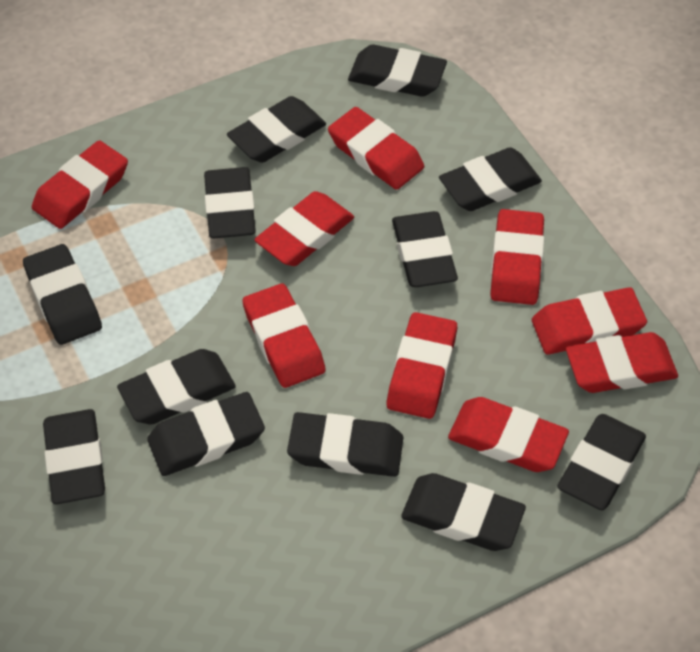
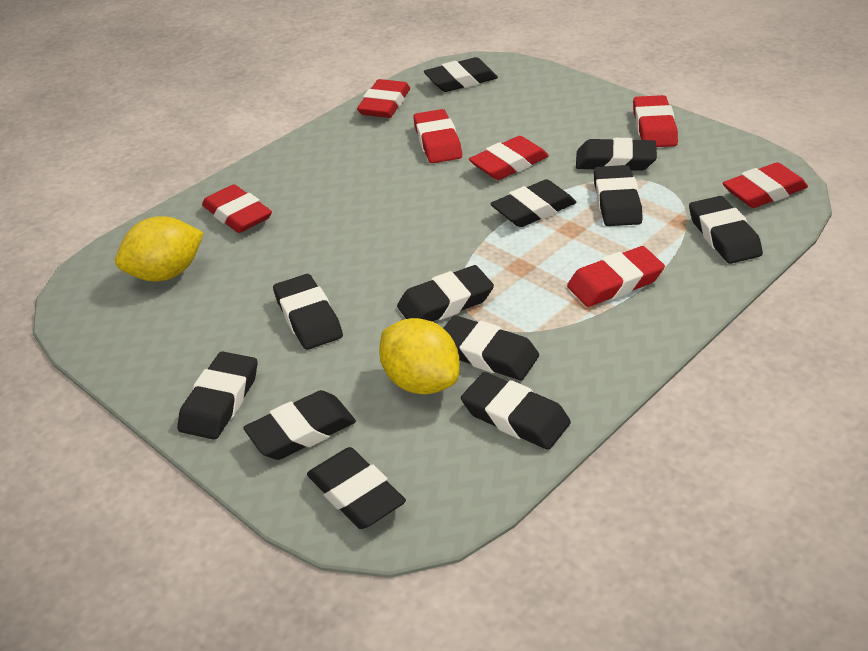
red eraser: [32,140,128,229] [242,283,326,388] [254,191,354,266] [328,107,424,190] [386,312,457,419] [448,397,569,472] [490,209,544,305] [532,287,647,355] [566,332,678,393] = 9 -> [202,184,272,233] [357,79,410,118] [413,109,462,163] [469,136,549,180] [567,246,665,307] [633,95,678,147] [723,162,808,208] = 7
yellow lemon: none = 0 -> [115,216,204,281] [379,318,460,394] = 2

